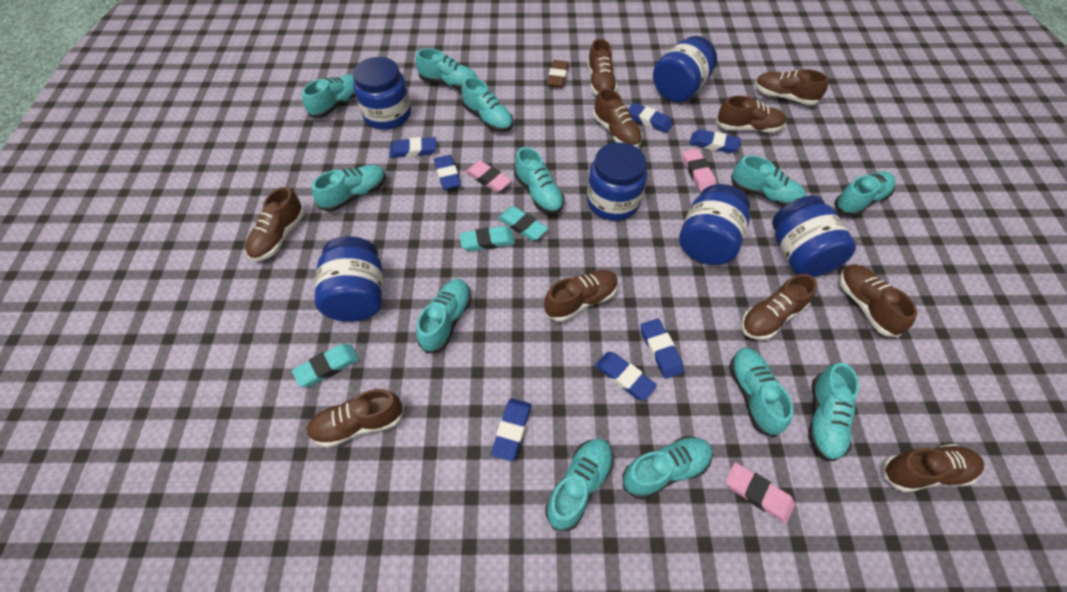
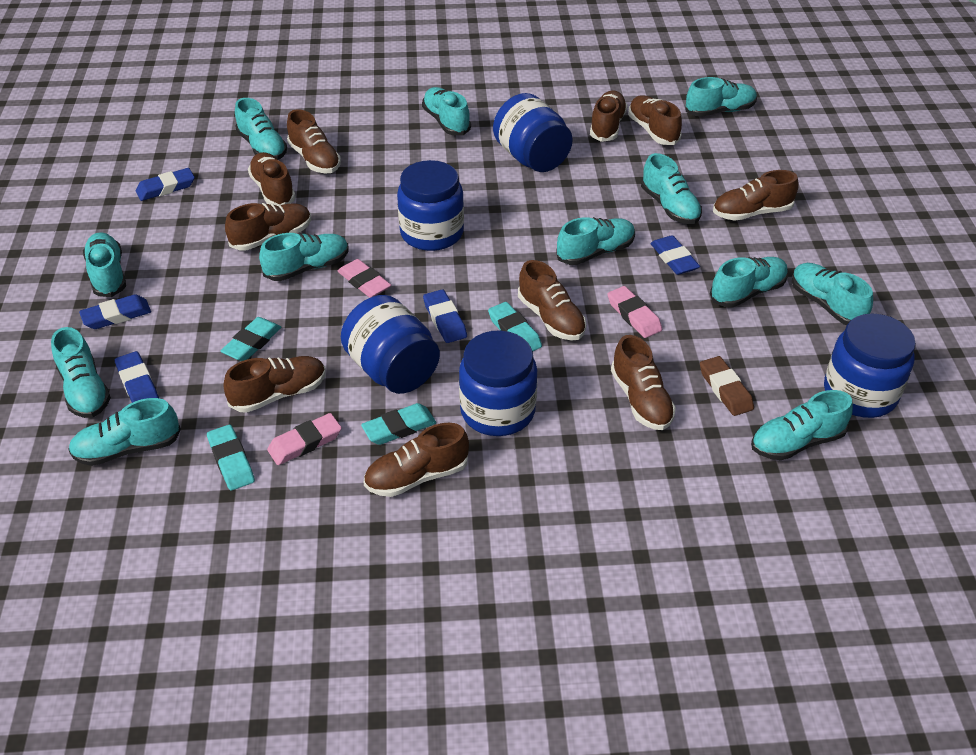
blue eraser: [390,137,436,158] [434,155,461,190] [491,398,531,461] [595,352,657,400] [628,102,673,133] [640,319,684,379] [689,129,741,153] = 7 -> [79,294,151,329] [115,351,159,403] [136,168,195,201] [423,290,467,343] [650,235,700,275] = 5
blue jar: [314,236,382,322] [353,57,411,130] [587,142,647,221] [653,36,717,102] [679,184,750,265] [772,196,856,277] = 6 -> [341,295,440,394] [397,160,464,251] [459,330,537,436] [493,93,573,172] [824,314,916,418] = 5
turquoise eraser: [292,344,359,387] [460,226,515,251] [498,206,548,241] = 3 -> [207,425,255,490] [221,317,281,361] [361,403,436,445] [488,302,542,351] = 4

